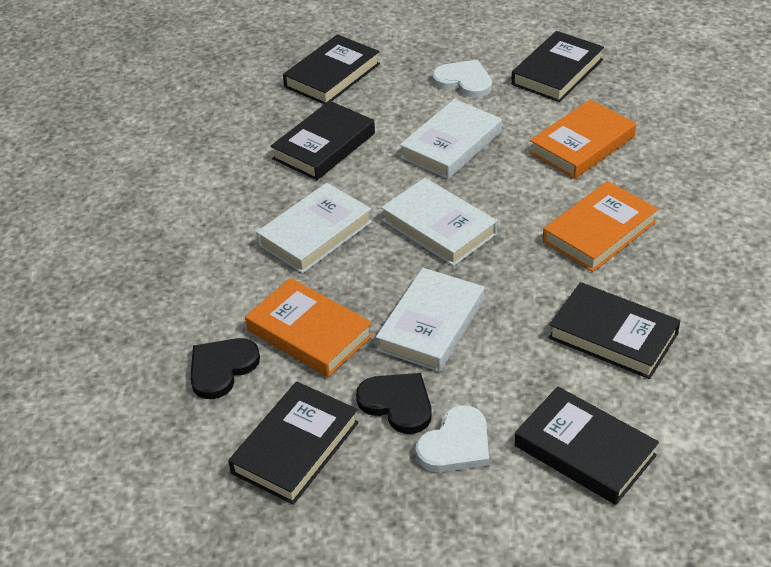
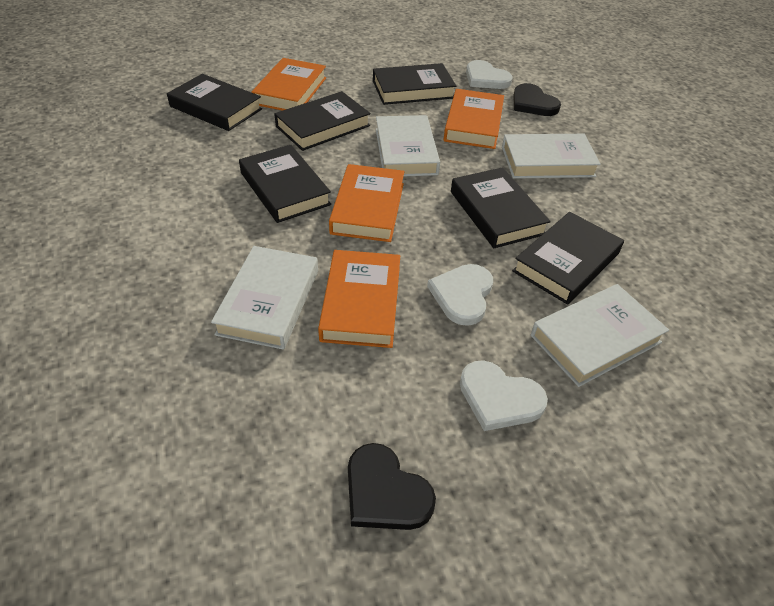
orange book: [245,278,373,377] [529,99,636,179] [543,181,658,272] = 3 -> [251,58,326,111] [318,250,400,348] [329,164,405,242] [444,89,504,149] = 4
white heart: [415,405,489,472] [432,60,492,98] = 2 -> [427,264,493,326] [460,360,548,431] [466,60,513,89] = 3

